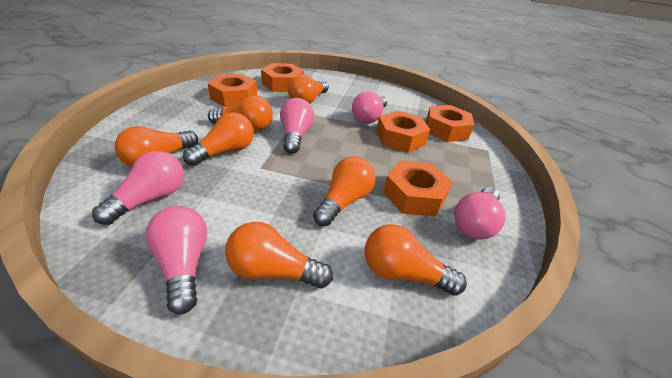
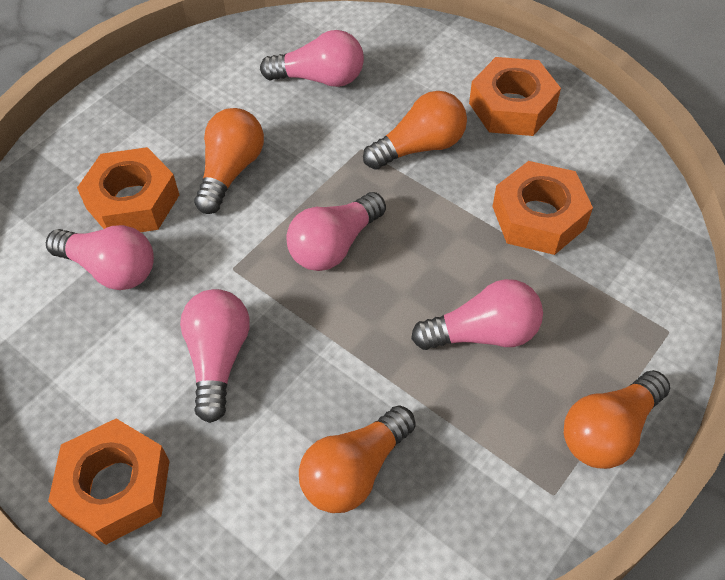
orange light bulb: [115,126,198,167] [183,112,254,166] [208,96,273,131] [225,222,333,288] [288,74,329,104] [313,156,376,226] [365,224,467,296] = 7 -> [194,108,264,214] [299,405,416,513] [363,91,467,170] [564,370,670,469] = 4
orange nut: [208,74,257,107] [261,63,304,92] [376,111,430,153] [383,160,453,216] [426,105,474,142] = 5 -> [48,418,170,545] [77,147,179,232] [469,57,561,136] [492,161,593,255] = 4

